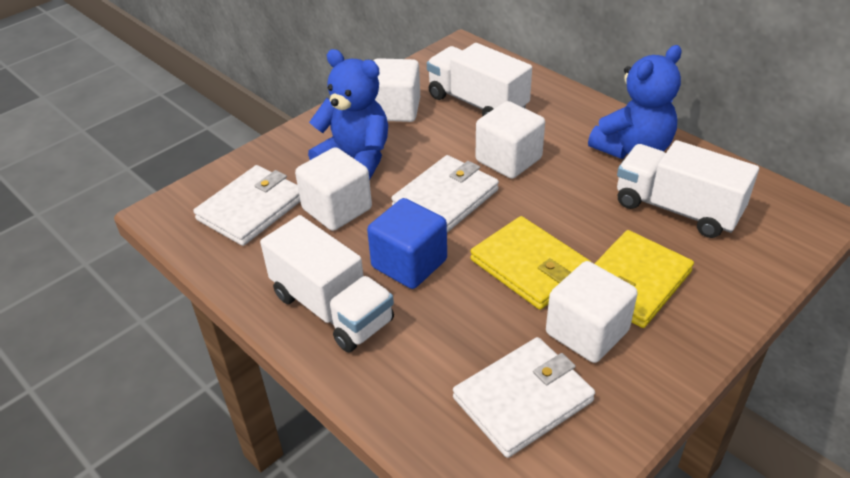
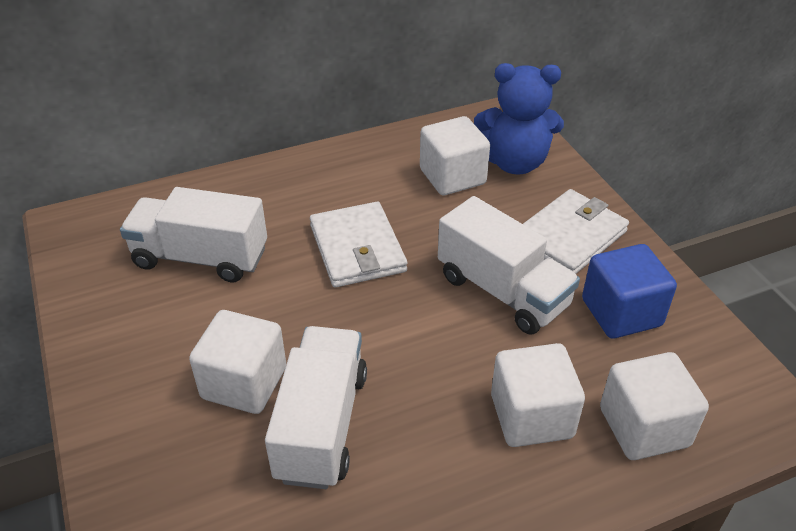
blue teddy bear: [308,49,388,181] [588,45,682,159] = 2 -> [474,63,564,175] = 1
white wallet: [193,165,300,246] [391,155,499,233] [453,337,595,458] = 3 -> [310,202,407,288] [523,189,629,274] = 2
yellow wallet: [470,216,591,310] [594,230,694,328] = 2 -> none = 0

